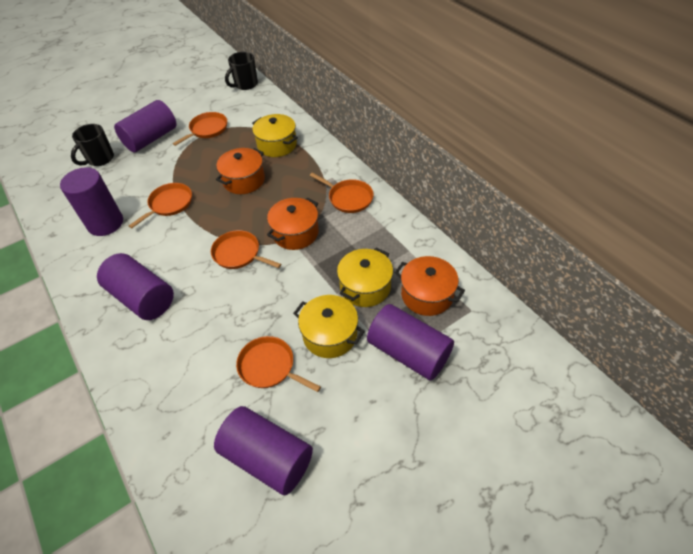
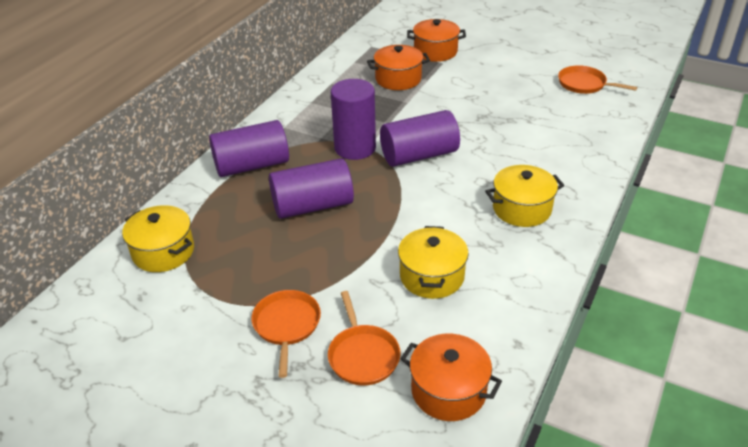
black mug: [71,124,114,166] [225,52,258,90] = 2 -> none = 0
orange pan: [129,183,192,228] [173,112,227,146] [211,230,281,269] [236,336,321,392] [310,173,374,213] = 5 -> [251,290,321,378] [328,291,401,386] [558,65,637,94] = 3
purple cylinder: [60,167,123,236] [97,253,174,320] [114,100,176,152] [214,406,313,495] [367,304,454,381] = 5 -> [209,120,289,177] [269,158,354,219] [331,79,376,160] [380,110,460,167] = 4

